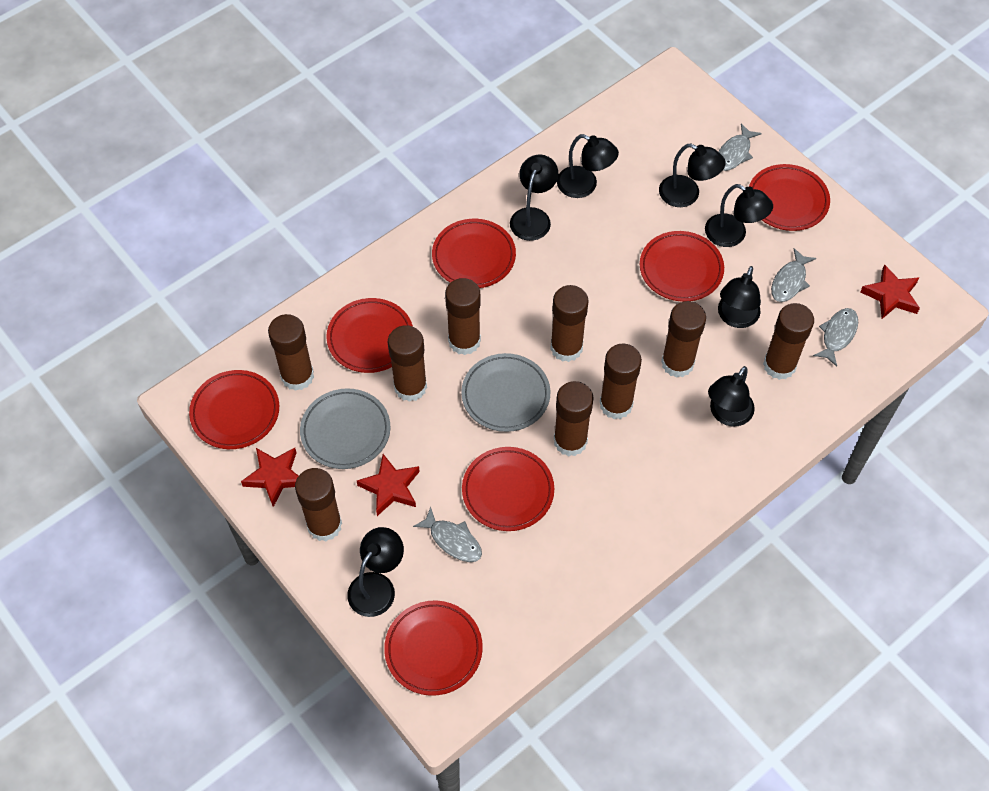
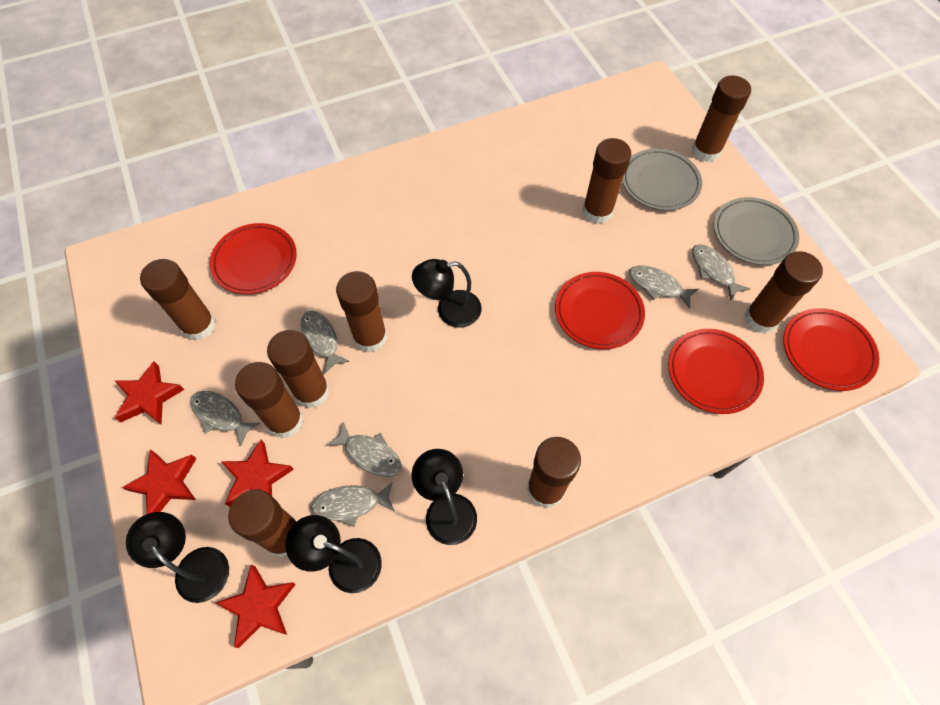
black lamp: [347,527,404,617] [510,154,558,241] [557,134,619,198] [659,144,726,207] [705,184,773,247] [708,366,755,427] [718,266,761,328] = 7 -> [126,512,229,603] [285,515,382,593] [412,259,482,328] [412,449,477,545] = 4
grey fish: [413,507,482,562] [719,123,762,171] [771,248,816,302] [813,308,858,367] = 4 -> [190,391,260,446] [301,311,350,374] [311,482,395,527] [326,422,402,477] [629,265,699,309] [692,244,750,301] = 6
red plate: [189,370,279,449] [326,298,413,373] [384,601,483,696] [432,219,516,288] [462,447,554,531] [640,231,724,302] [749,164,830,231] = 7 -> [210,223,297,294] [555,272,645,349] [668,329,764,414] [783,308,879,391] = 4
red star: [241,448,298,507] [357,454,420,516] [860,264,920,319] = 3 -> [115,361,184,424] [122,449,197,514] [216,564,296,648] [221,440,294,507] = 4

